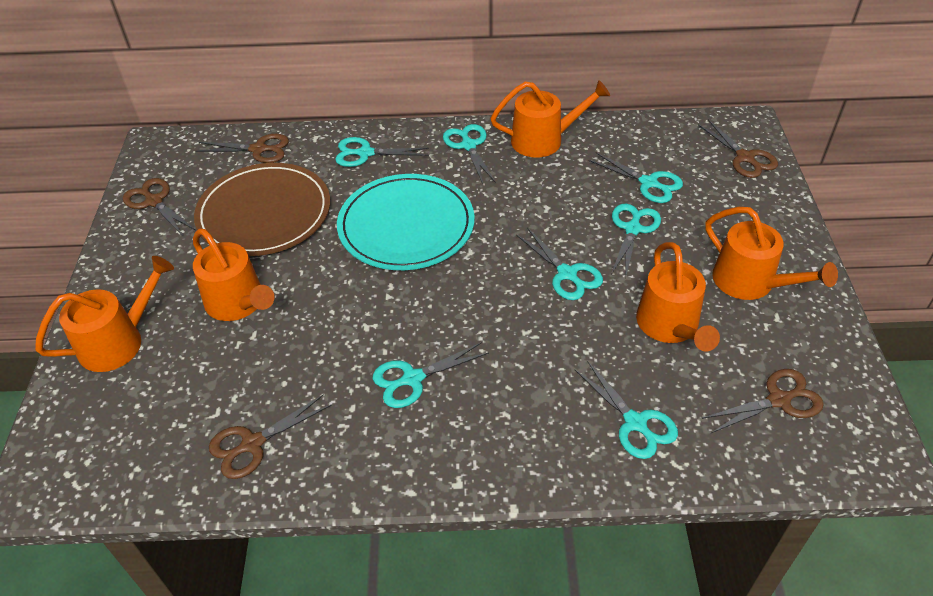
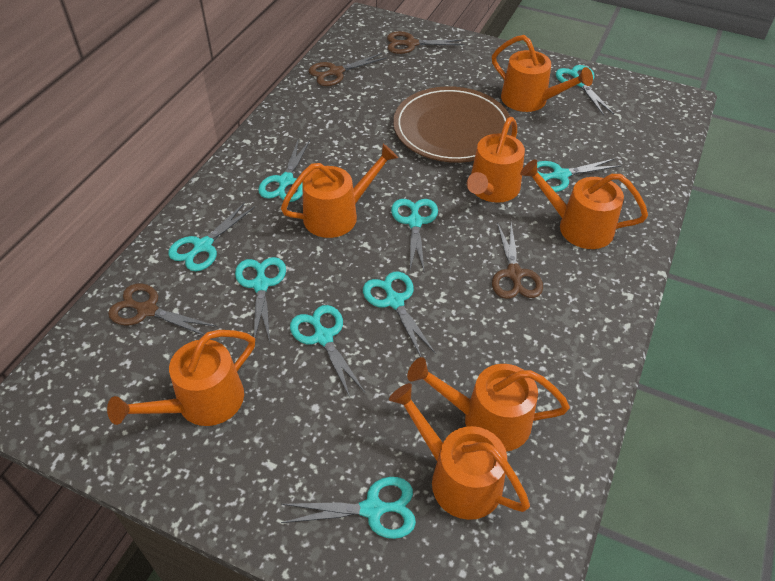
brown scissors: [123,178,195,236] [195,134,289,163] [209,394,332,479] [698,119,778,178] [702,369,824,433] = 5 -> [108,283,217,335] [309,53,386,86] [387,31,465,54] [492,222,543,299] = 4
orange watering can: [35,256,174,372] [193,228,275,321] [491,80,610,158] [636,242,720,351] [705,207,838,300] = 5 -> [107,330,255,426] [281,144,398,238] [389,383,530,520] [407,357,570,451] [467,117,525,203] [492,35,593,112] [520,159,648,249] = 7
turquoise plate: [337,174,475,270] = 1 -> none = 0
turquoise scissors: [335,137,429,167] [373,342,489,408] [443,124,496,184] [516,227,603,300] [574,361,678,459] [589,153,683,203] [611,204,661,280] = 7 -> [168,202,255,271] [235,257,286,342] [258,140,310,202] [281,477,416,539] [290,305,365,397] [363,272,436,357] [391,199,438,270] [537,158,621,192] [556,65,614,115] = 9

